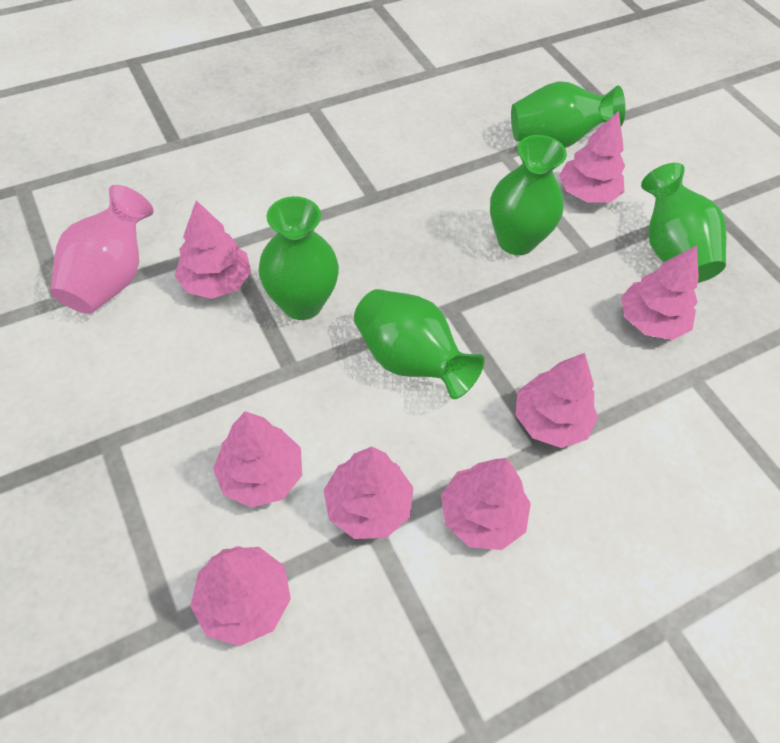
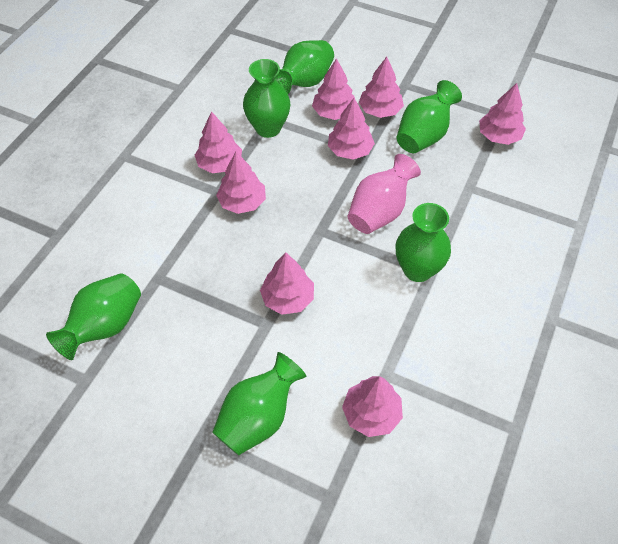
green vase: [258,196,339,320] [354,289,485,399] [490,135,567,255] [511,81,625,148] [641,163,726,283] = 5 -> [46,274,141,360] [212,352,307,455] [243,59,290,138] [275,40,334,94] [395,203,451,282] [397,80,462,153] = 6

